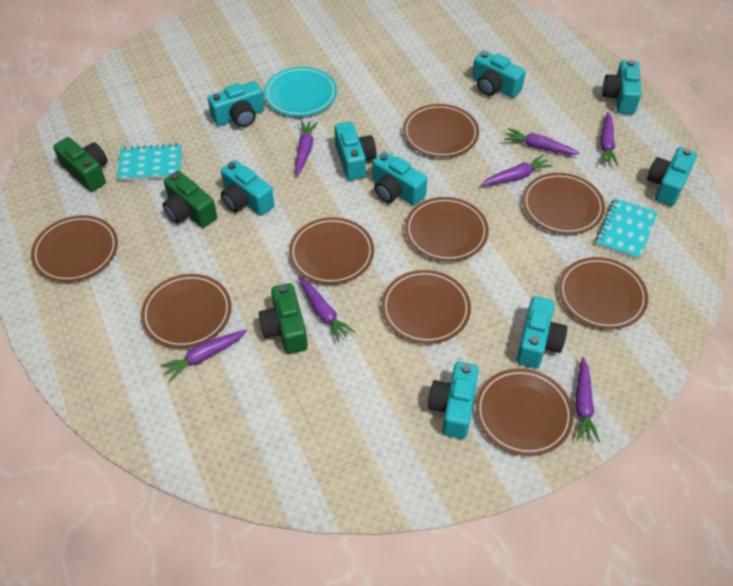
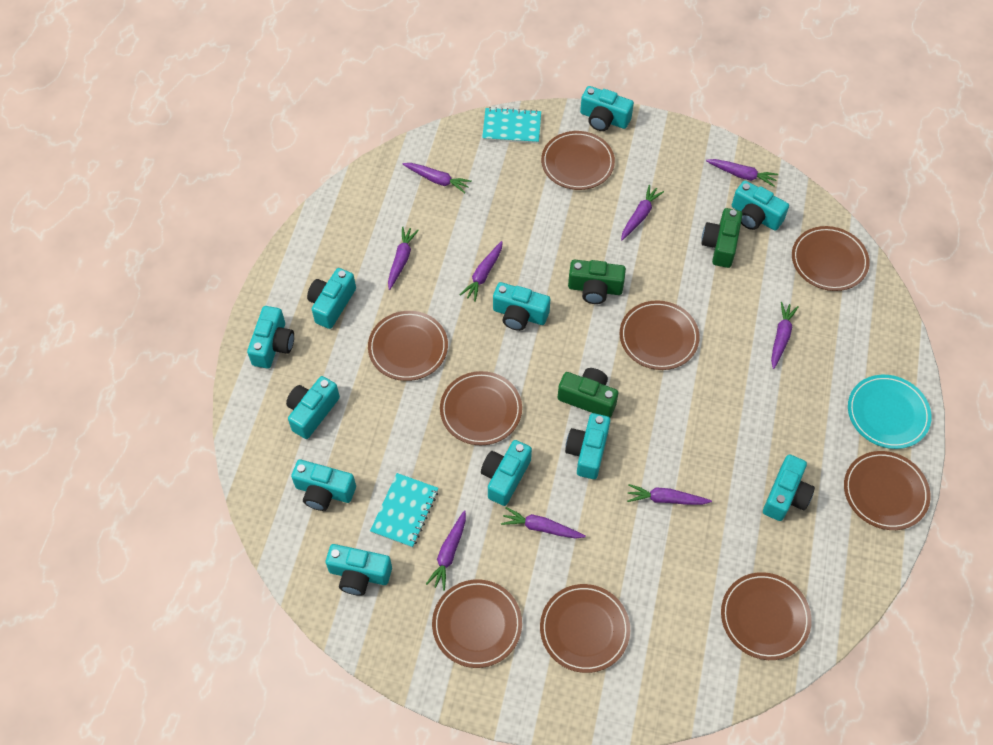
purple carrot: [161,330,247,381] [295,121,318,176] [298,277,355,342] [481,155,553,186] [504,128,580,155] [576,357,600,442] [600,112,618,166] = 7 -> [388,226,419,290] [403,163,472,193] [426,510,466,591] [460,241,503,302] [501,507,586,539] [621,185,664,240] [627,484,712,505] [706,159,778,187] [771,302,799,369] = 9
turquoise camera: [208,81,265,127] [221,160,274,216] [334,122,377,181] [372,151,427,206] [428,362,479,439] [472,51,526,98] [517,296,567,368] [602,60,642,115] [647,147,697,207] = 9 -> [247,306,294,369] [286,376,340,439] [291,460,356,511] [307,268,356,329] [326,544,392,596] [481,440,532,506] [493,282,550,331] [565,413,610,479] [580,86,634,131] [732,181,789,230] [763,454,815,521] = 11

